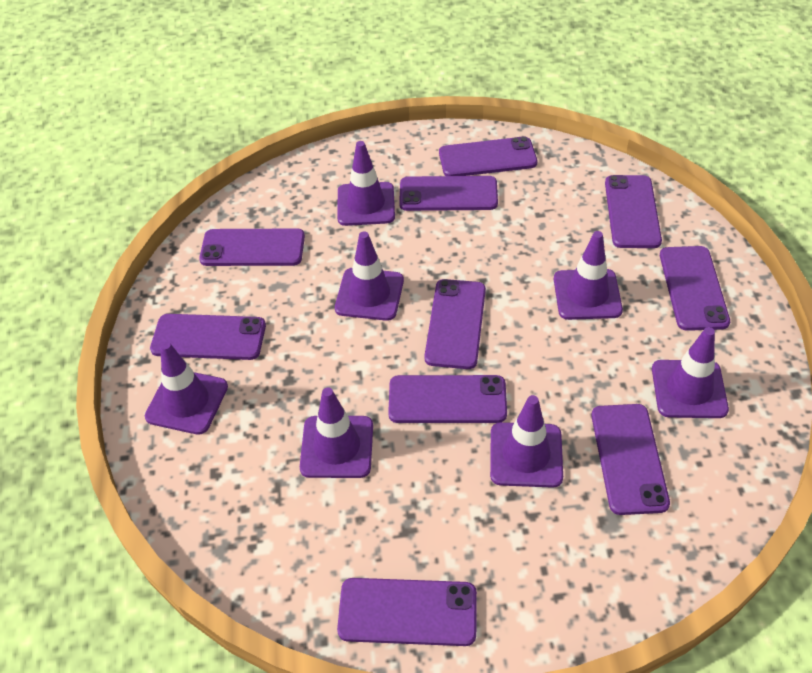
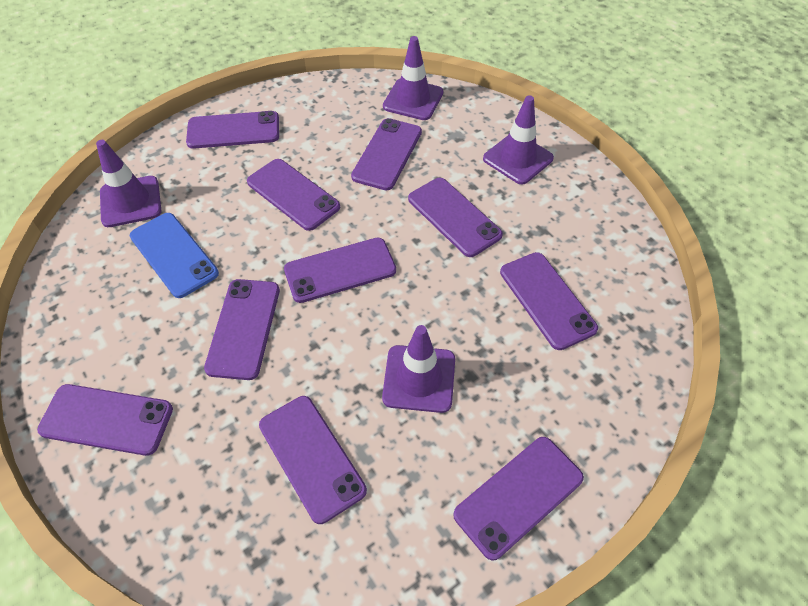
blue phone: none = 0 -> [130,213,219,298] = 1
purple traffic cone: [145,341,228,435] [300,388,373,478] [335,232,404,321] [337,141,395,226] [490,395,563,488] [554,231,623,320] [652,327,729,418] = 7 -> [96,140,161,227] [382,325,455,413] [383,36,443,120] [483,95,554,184] = 4

